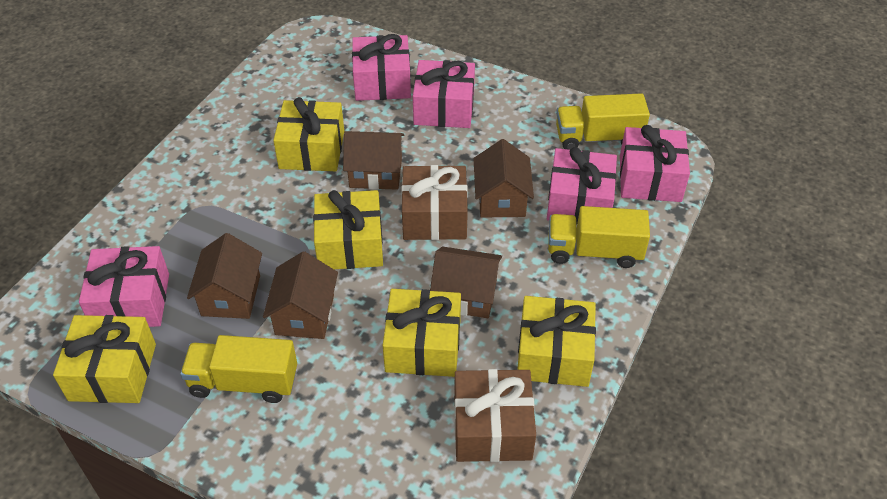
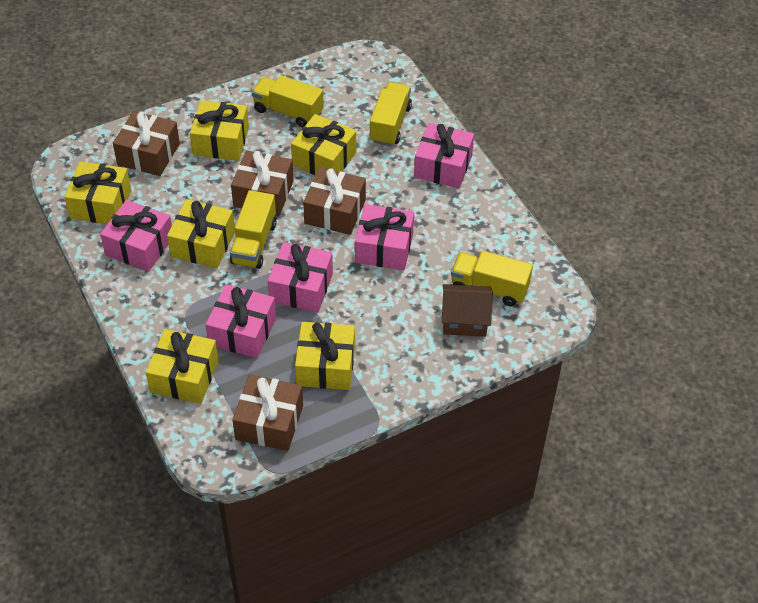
brown gift: [401,165,468,240] [454,369,536,462] = 2 -> [113,111,180,176] [231,150,294,216] [232,374,303,451] [303,167,366,235] = 4
brown house: [187,233,262,319] [263,251,338,339] [343,131,404,190] [430,247,502,318] [473,139,534,217] = 5 -> [442,284,493,337] = 1
yellow gift: [53,315,156,403] [273,97,344,171] [313,190,383,269] [383,289,461,377] [517,296,596,387] = 5 -> [64,162,131,224] [146,329,219,404] [167,199,235,268] [190,100,249,161] [291,114,356,175] [295,322,355,390] = 6
yellow truck: [180,335,297,403] [548,206,650,268] [556,93,650,150] = 3 -> [230,190,276,269] [252,75,324,127] [369,82,412,146] [451,251,533,306] = 4

